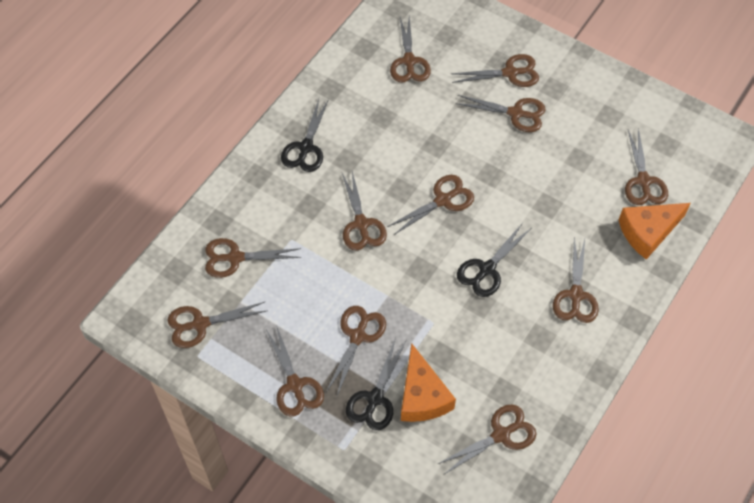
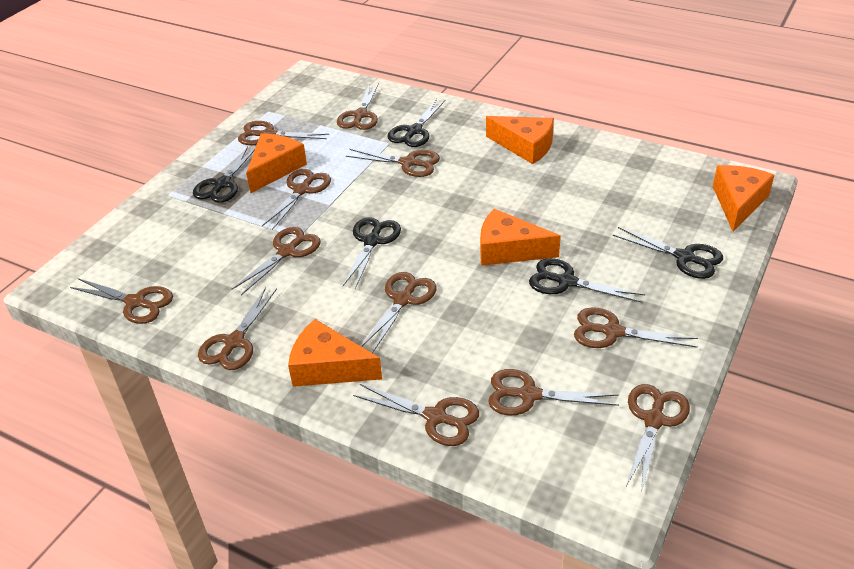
black scissors: [281,99,329,172] [346,338,406,430] [457,223,530,297] = 3 -> [193,147,255,203] [343,217,401,289] [387,99,446,147] [529,258,645,303] [613,227,723,279] = 5
orange cheese: [401,343,456,422] [619,203,691,260] = 2 -> [246,133,307,193] [288,319,382,387] [480,209,561,266] [486,116,554,164] [713,165,774,231] = 5

